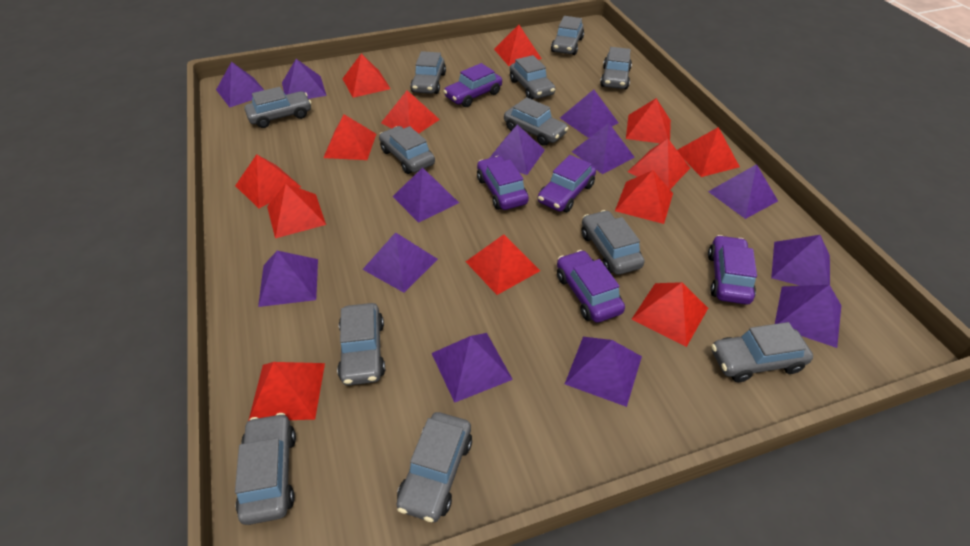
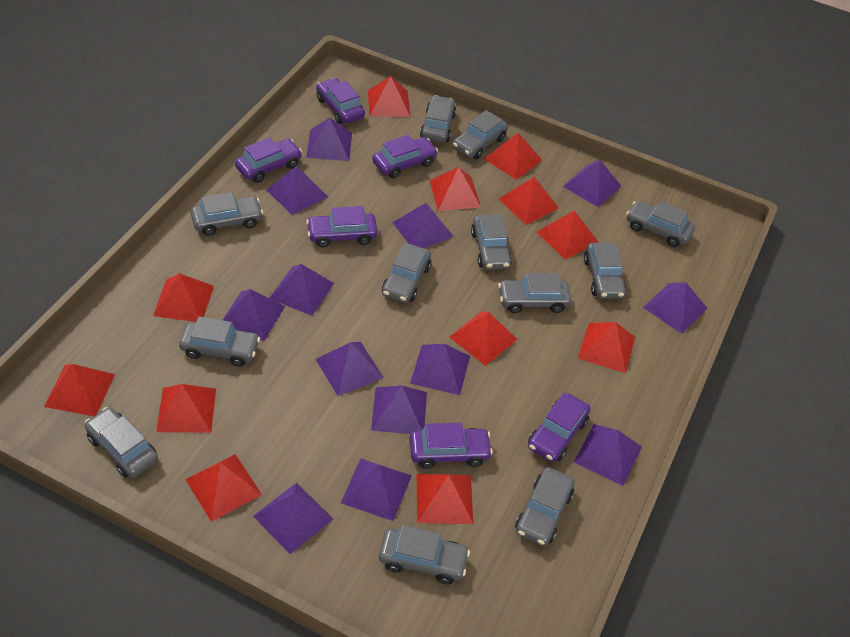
purple car: [443,63,502,107] [477,156,529,210] [538,155,596,212] [557,250,625,323] [708,235,757,304] = 5 -> [235,137,302,183] [306,206,378,248] [316,78,365,124] [372,135,438,178] [409,423,493,469] [528,393,591,462] = 6
red pyramid: [235,154,301,208] [248,362,325,421] [267,184,326,238] [323,114,376,160] [342,54,391,98] [381,90,440,134] [466,234,540,295] [494,25,542,66] [615,170,673,224] [626,98,671,143] [628,138,690,189] [631,282,708,347] [677,127,740,177] = 13 -> [44,364,115,416] [153,273,214,322] [156,384,216,433] [185,454,262,522] [368,76,410,117] [417,474,473,524] [430,167,481,211] [449,311,518,366] [484,133,542,180] [499,177,559,225] [536,211,598,260] [578,322,635,373] = 12

